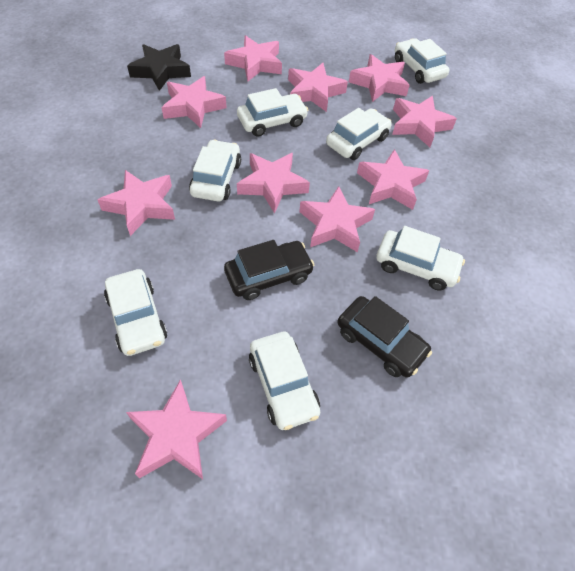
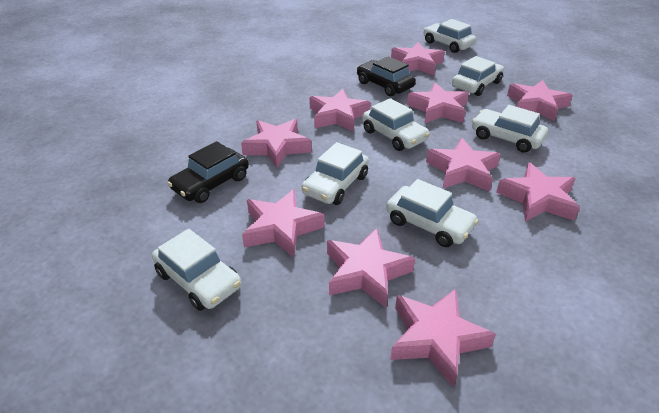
black star: [127,44,191,91] = 1 -> none = 0

